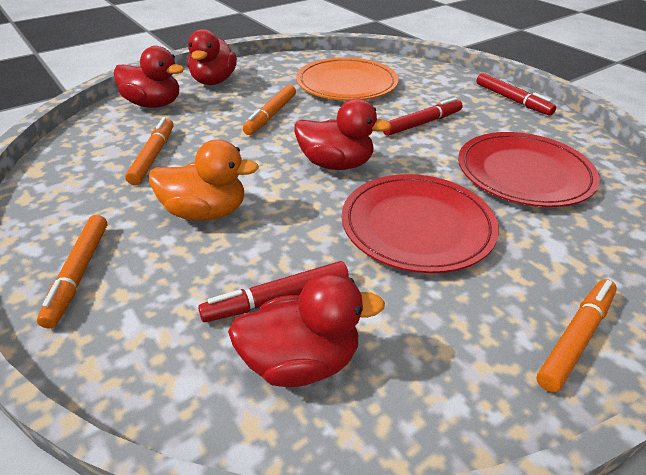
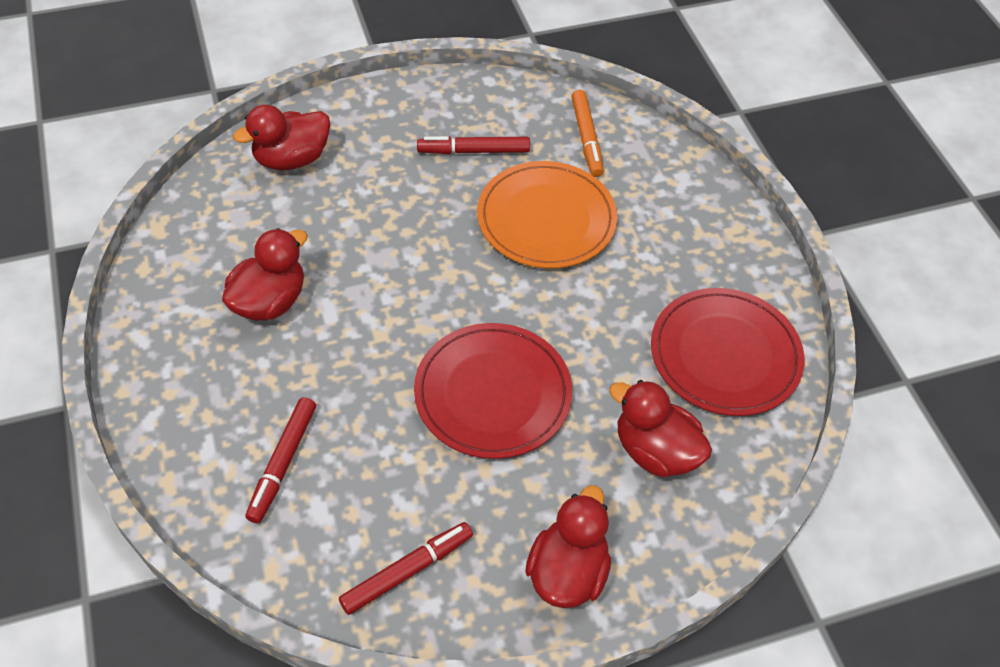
orange duck: [149,139,259,221] = 1 -> none = 0
orange marker: [37,215,107,329] [125,117,174,185] [243,85,296,135] [537,279,617,392] = 4 -> [571,90,604,177] = 1

